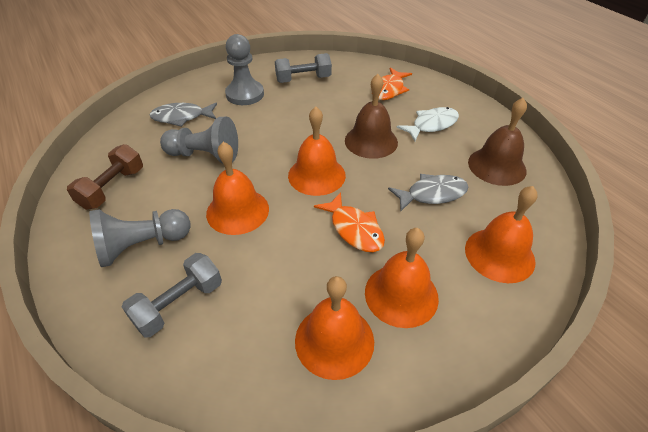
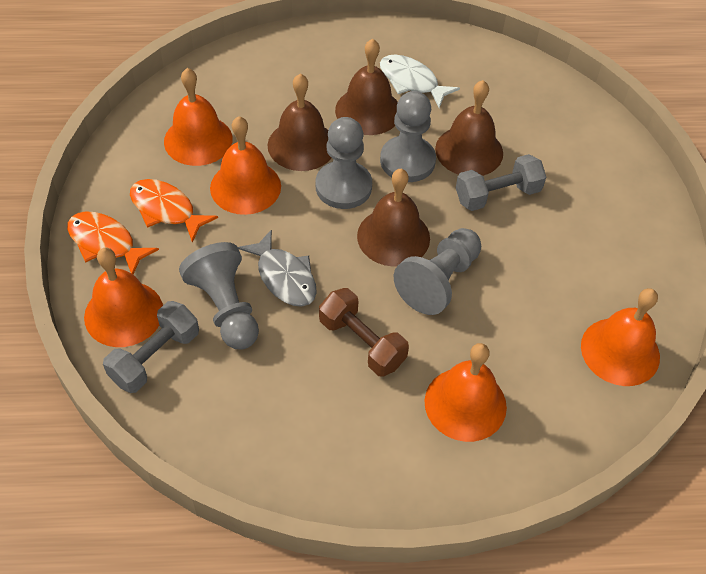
brown bell: [345,74,398,159] [468,98,527,186] = 2 -> [268,74,331,171] [335,39,398,135] [357,169,430,267] [435,80,503,176] = 4
grey fish: [150,102,217,127] [388,174,469,211] = 2 -> [238,229,317,307] = 1
grey pawn: [89,209,191,267] [160,116,238,164] [225,34,264,105] = 3 -> [179,242,259,349] [316,117,372,209] [380,91,436,182] [394,228,481,315] = 4

